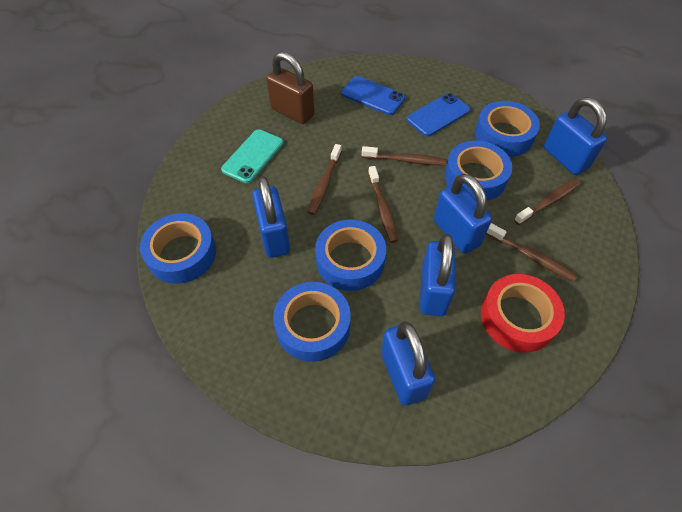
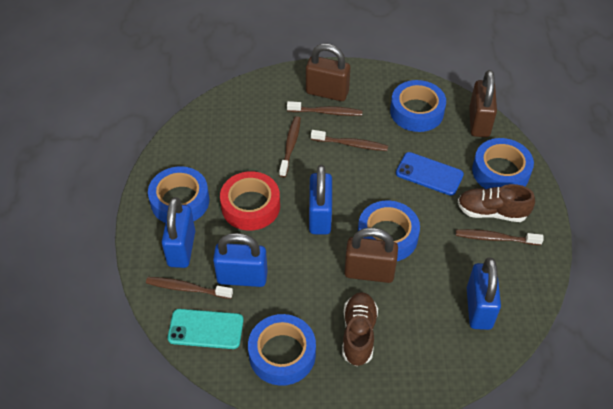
blue padlock: [252,176,290,258] [381,321,435,406] [420,234,455,316] [434,174,492,254] [544,97,607,175] = 5 -> [162,197,195,268] [213,233,268,287] [309,165,332,235] [467,258,501,330] = 4
blue phone: [341,76,405,115] [407,93,470,136] = 2 -> [396,152,464,196] = 1
brown padlock: [266,51,314,124] = 1 -> [306,44,350,101] [344,228,398,283] [469,70,497,137] = 3
brown shoe: none = 0 -> [342,292,378,366] [458,184,535,222] = 2

